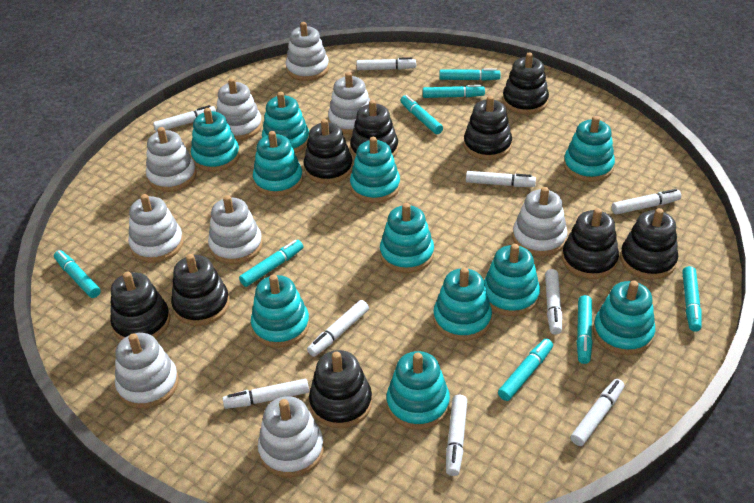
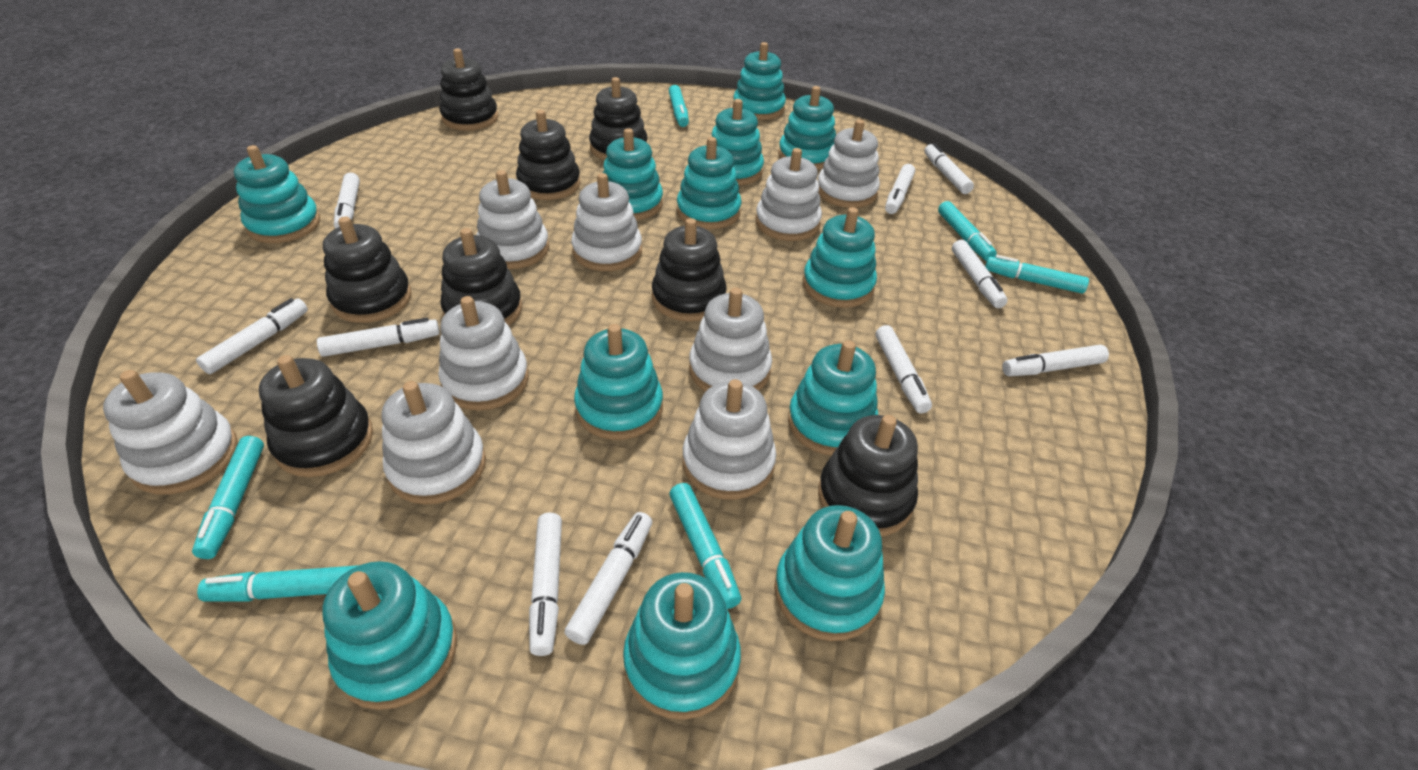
black stacking toy: [110,272,170,340] [171,254,230,326] [304,119,353,184] [309,350,372,428] [350,100,398,158] [464,96,512,160] [502,53,549,114] [562,208,619,279] [620,208,678,280] = 9 -> [259,355,373,477] [323,217,411,323] [440,48,498,131] [440,228,522,326] [516,110,580,200] [589,77,648,160] [652,218,727,322] [818,415,918,536] = 8
turquoise marker: [54,250,101,298] [239,240,303,287] [400,95,443,134] [423,85,485,98] [440,69,501,81] [498,339,553,401] [577,295,592,364] [682,266,702,332] = 8 -> [192,436,264,559] [197,565,359,602] [669,85,689,127] [669,483,742,609] [938,201,997,261] [985,255,1089,294] = 6
turquoise stacking toy: [191,108,240,172] [251,274,310,348] [253,131,303,196] [262,92,309,153] [350,137,400,203] [380,203,434,273] [387,351,450,430] [433,267,492,341] [484,244,540,316] [564,116,615,182] [593,280,655,355] = 11 -> [234,145,320,243] [322,561,457,710] [574,324,663,440] [603,128,663,220] [623,572,741,720] [677,137,741,229] [712,99,764,186] [733,42,786,120] [774,505,885,641] [778,86,836,170] [788,340,878,456] [803,207,877,308] = 12
white marker: [153,105,216,132] [223,379,309,409] [307,300,369,357] [357,57,416,70] [446,395,467,476] [466,171,536,187] [545,269,562,335] [570,379,625,446] [612,189,681,215] = 9 -> [196,298,308,374] [317,318,440,357] [334,173,360,229] [529,513,562,656] [564,512,652,645] [876,325,932,413] [885,164,915,214] [924,143,974,194] [952,240,1008,308] [1002,345,1109,376] = 10

